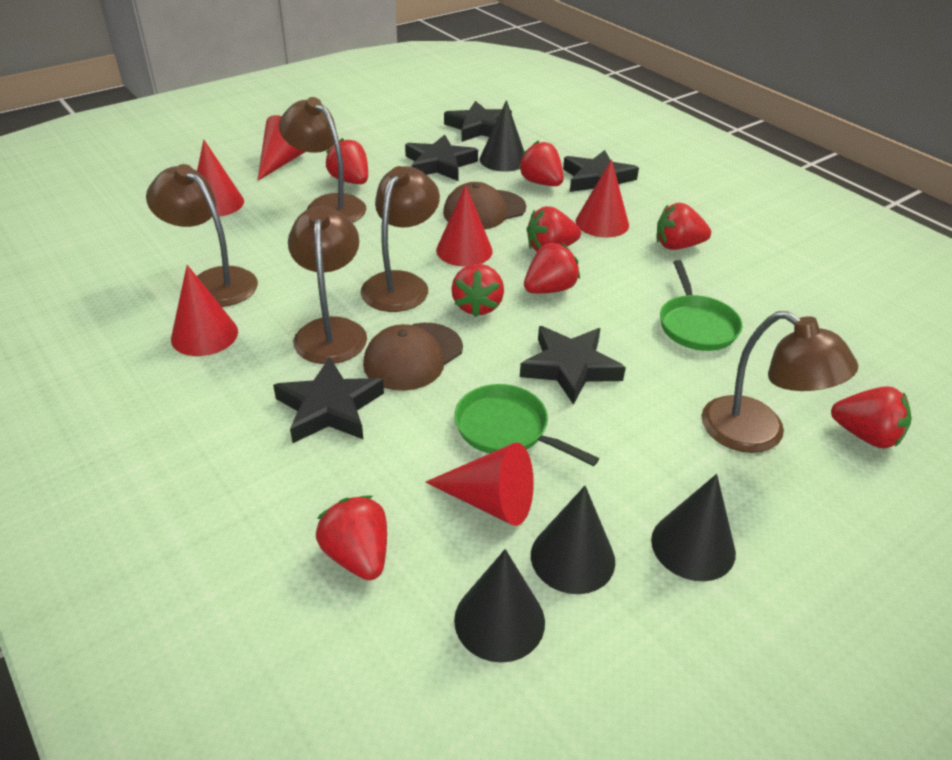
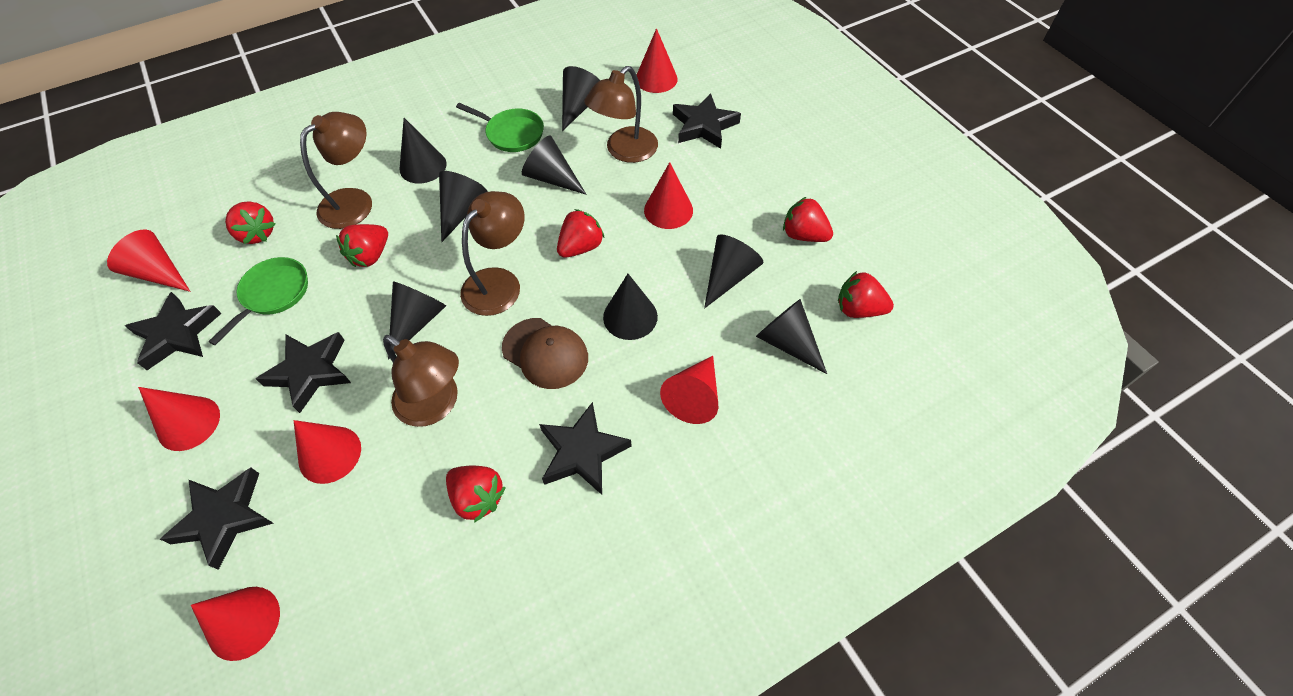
black cone: [454,549,545,663] [480,100,524,172] [531,486,615,594] [651,474,736,581] = 4 -> [388,281,446,360] [400,118,447,183] [439,171,488,242] [522,135,586,195] [562,66,600,131] [603,274,658,340] [704,234,764,308] [756,299,827,374] = 8
brown cap: [363,323,463,391] [443,182,526,230] = 2 -> [502,318,588,389] = 1
brown lamp: [146,164,258,307] [279,97,366,223] [288,206,367,364] [361,166,440,312] [702,311,858,453] = 5 -> [300,112,372,229] [383,335,459,427] [460,191,525,316] [584,66,658,163] = 4
red cone: [171,265,238,356] [197,140,244,217] [257,115,305,181] [425,442,534,526] [436,185,493,267] [576,159,629,237] = 6 -> [107,230,190,292] [138,387,220,451] [191,587,280,661] [293,420,361,484] [637,28,678,93] [644,162,693,229] [660,356,718,424] = 7
red strawberry: [316,495,387,580] [326,138,368,184] [451,264,504,317] [518,140,564,186] [524,243,580,294] [527,206,581,252] [656,203,711,250] [831,386,912,448] = 8 -> [225,201,275,244] [336,224,388,267] [446,466,506,523] [557,209,605,258] [783,197,833,242] [838,271,894,318] = 6

